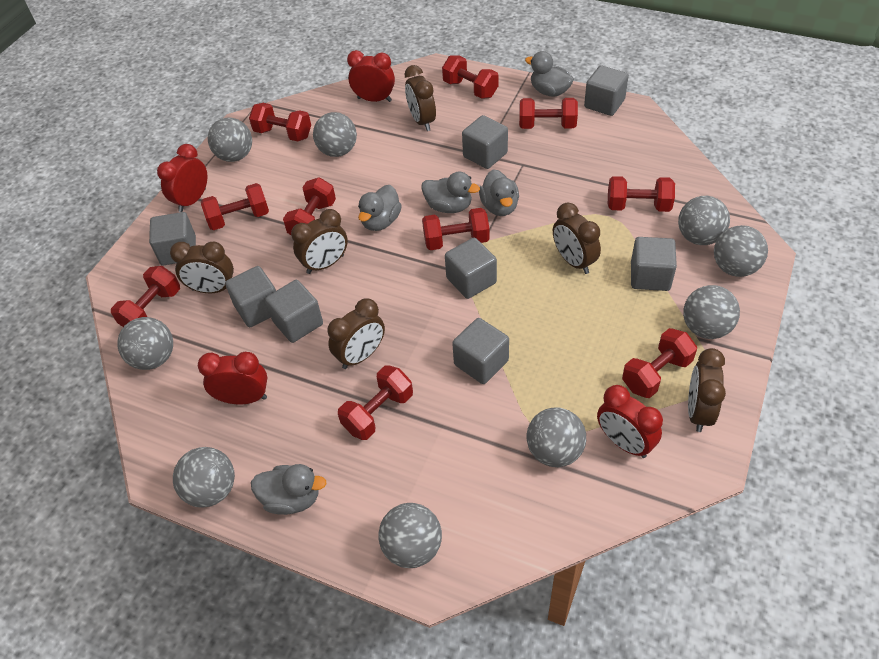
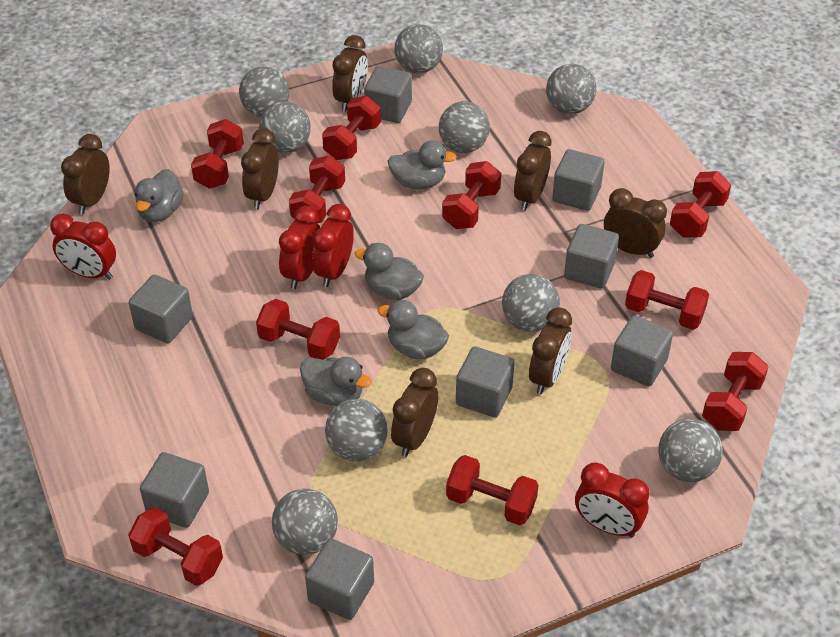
brown clock: [170,242,234,293] [291,209,348,274] [327,298,385,369] [405,65,436,131] [553,203,601,274] [688,348,726,432] = 6 -> [61,134,110,214] [241,128,279,209] [332,35,368,111] [391,368,438,457] [514,131,551,211] [529,307,572,394] [604,188,667,258] = 7

